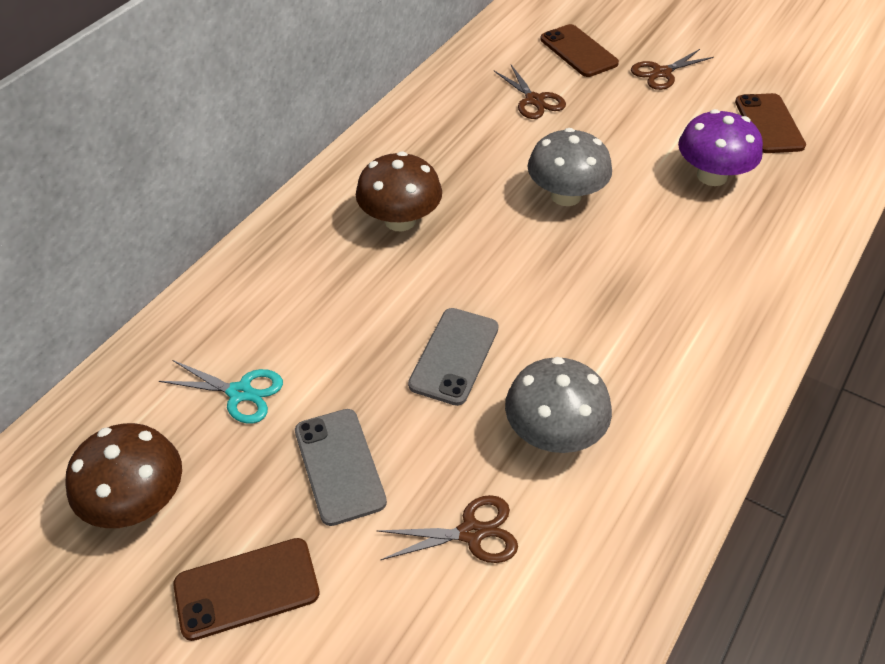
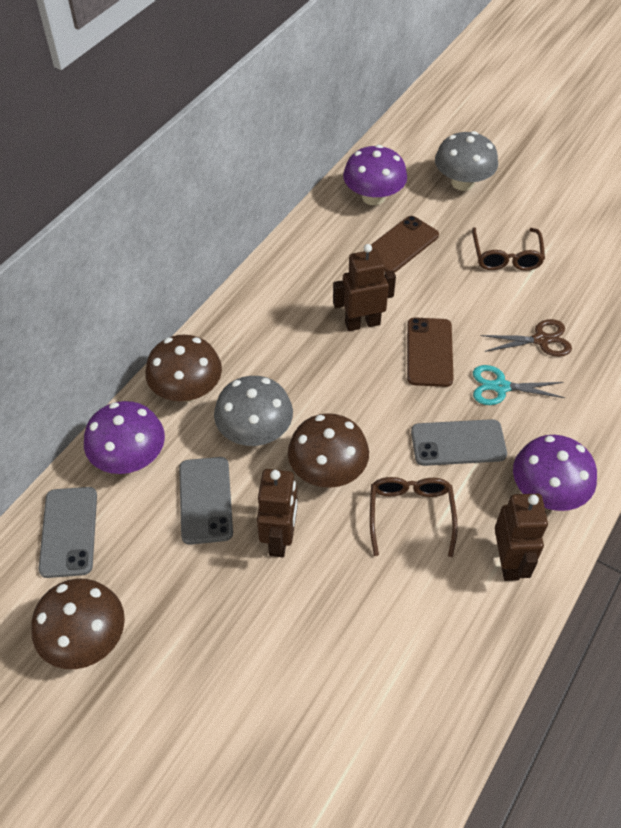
brown glasses: none = 0 -> [370,477,458,557] [472,227,545,271] = 2
brown mushroom: [65,423,182,528] [356,151,442,232] = 2 -> [31,579,125,669] [145,335,222,402] [288,413,369,488] = 3
brown phone: [173,538,320,641] [540,24,619,77] [735,93,806,153] = 3 -> [371,216,439,273] [407,317,454,387] = 2
brown robot: none = 0 -> [257,469,298,557] [333,244,396,331] [495,494,548,581] = 3
brown scissors: [377,495,518,563] [494,65,566,119] [631,49,714,90] = 3 -> [480,319,572,357] = 1
grey phone: [295,409,387,526] [408,308,499,406] = 2 -> [38,487,97,578] [179,457,233,545] [411,419,507,466] = 3
purple mushroom: [678,109,763,186] = 1 -> [84,401,165,474] [343,145,407,205] [513,435,597,511] = 3

